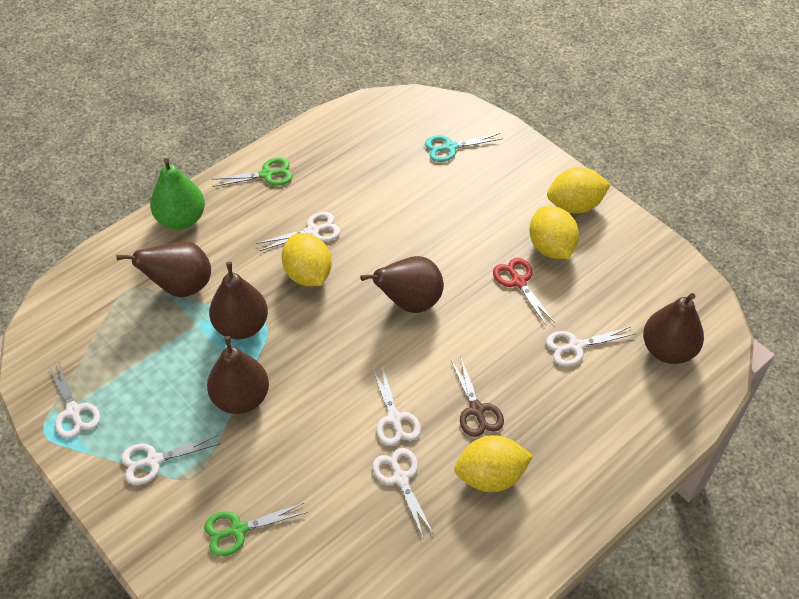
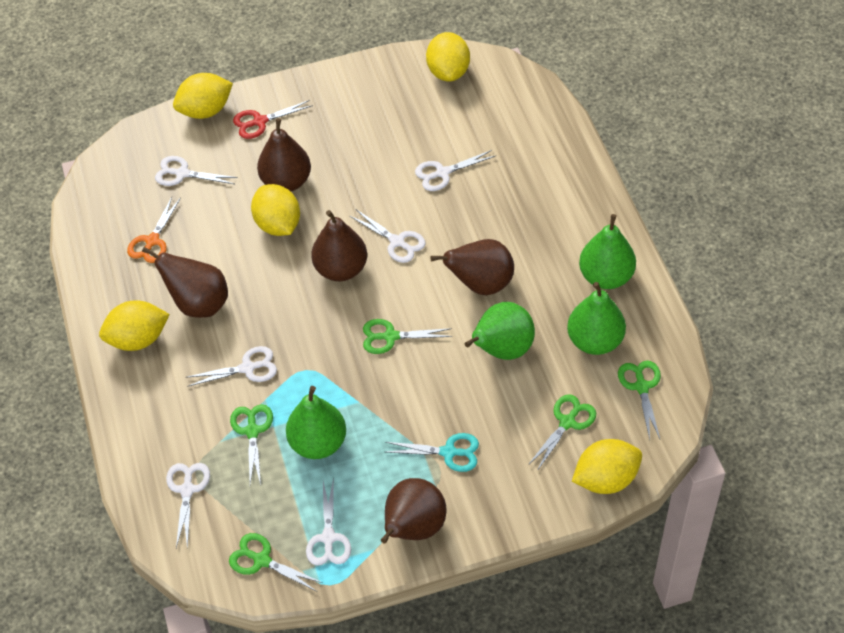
brown scissors: [450,356,504,437] = 1 -> none = 0
green pear: [150,158,205,230] = 1 -> [286,386,346,459] [465,302,535,360] [567,282,626,355] [579,214,636,289] = 4
green scissors: [204,503,308,556] [211,158,293,187] = 2 -> [229,533,323,592] [230,404,273,485] [363,319,452,354] [528,394,596,471] [618,361,661,440] = 5
orange scissors: none = 0 -> [127,197,181,263] = 1
yellow lemon: [282,233,332,287] [454,435,533,492] [529,206,579,259] [547,167,611,214] = 4 -> [99,300,170,351] [173,73,233,119] [251,184,300,236] [426,32,470,82] [572,439,642,494] = 5

